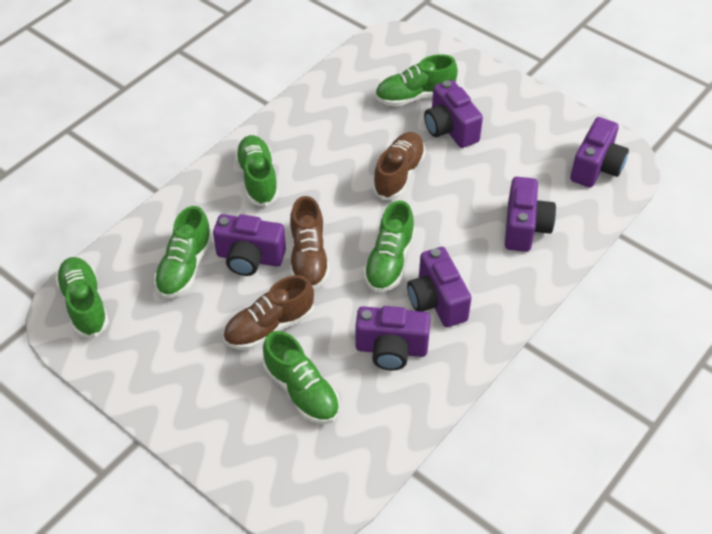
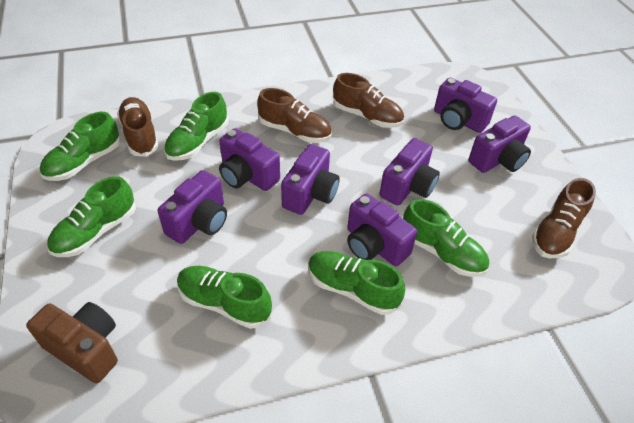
brown camera: none = 0 -> [26,302,118,383] = 1
brown shoe: [223,275,314,350] [290,196,330,289] [372,132,426,200] = 3 -> [117,97,159,157] [257,88,332,143] [333,73,404,128] [532,178,596,258] = 4
purple camera: [213,214,286,276] [355,306,431,370] [407,247,471,327] [424,80,483,148] [505,177,556,252] [570,117,629,188] = 6 -> [158,170,227,244] [219,128,280,191] [281,144,340,215] [347,193,417,266] [380,138,440,205] [434,78,497,133] [468,115,531,173] = 7

